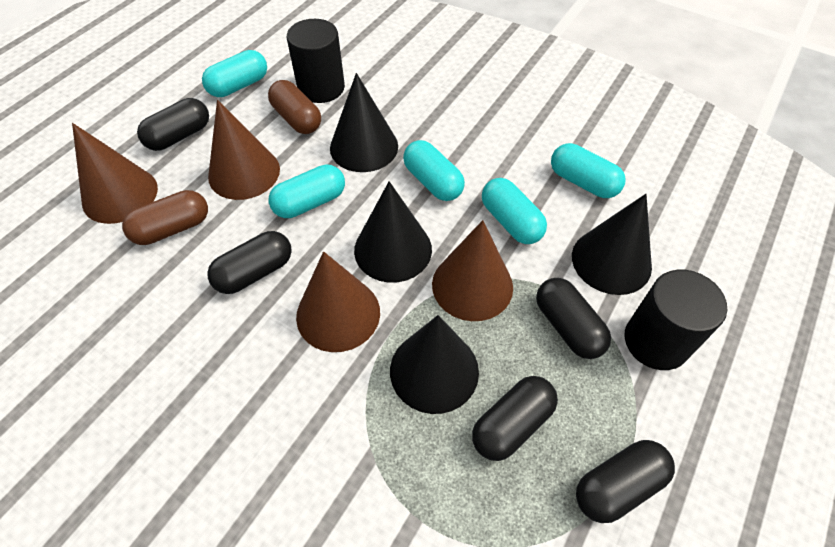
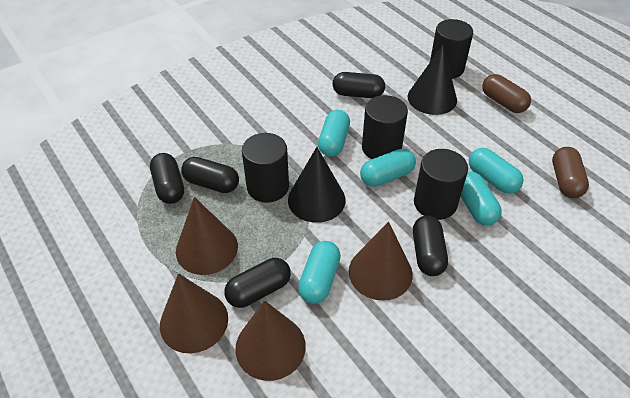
black cone: [330,73,398,172] [354,181,432,283] [390,315,479,414] [572,194,652,295] = 4 -> [288,147,346,223] [408,45,457,115] = 2
black cylinder: [287,19,345,103] [625,270,727,370] = 2 -> [242,133,289,203] [362,95,408,159] [414,149,468,220] [430,19,473,79] = 4

